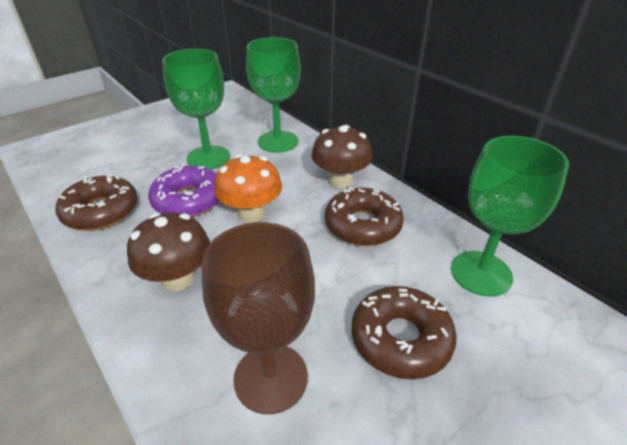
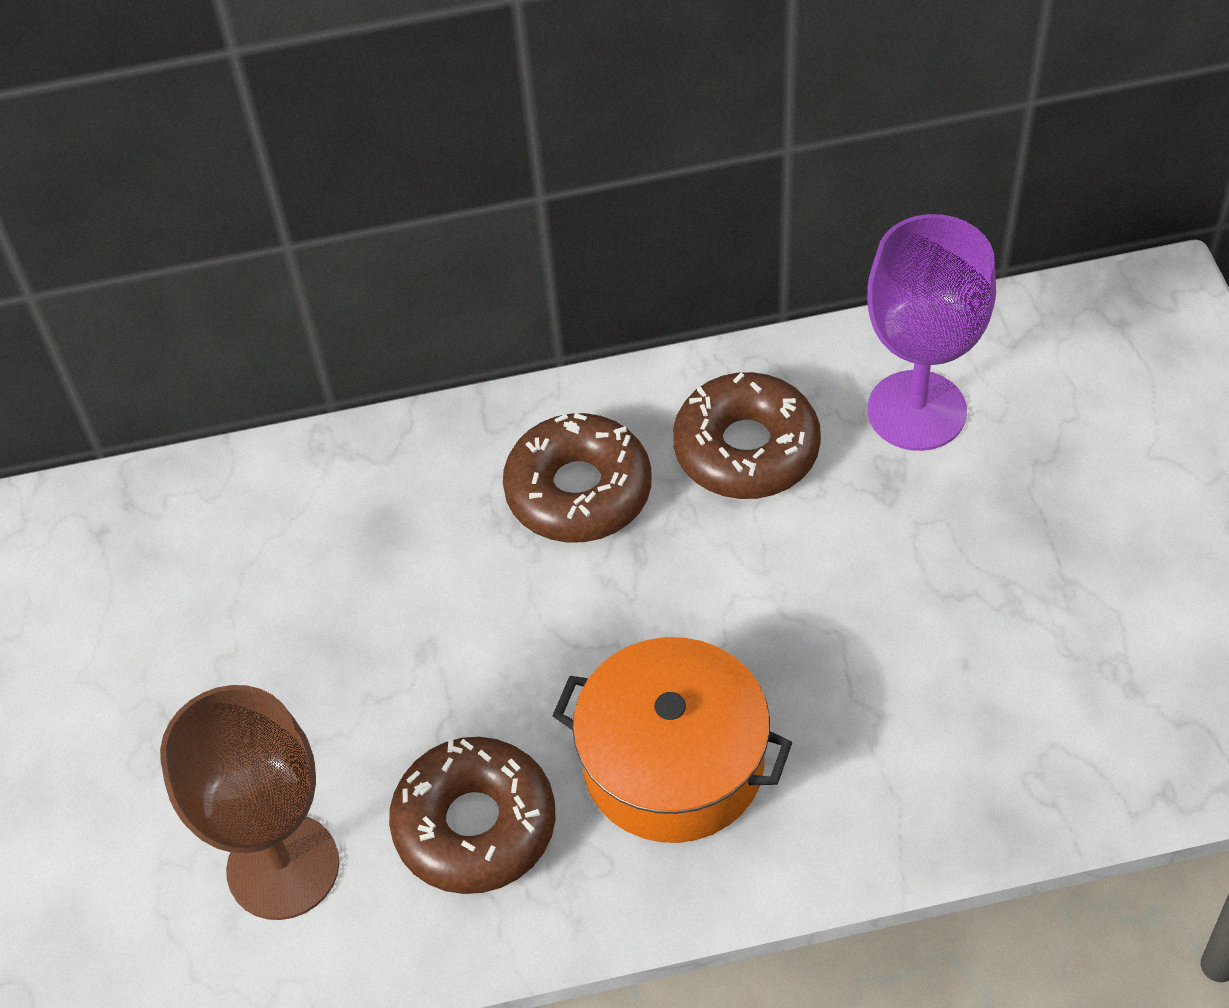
brown mushroom: [127,213,210,291] [312,125,372,188] = 2 -> none = 0
green goblet: [162,49,230,169] [246,37,301,153] [451,136,569,296] = 3 -> none = 0
orange mushroom: [215,154,282,223] = 1 -> none = 0
orange pot: none = 0 -> [552,637,792,843] = 1
purple donut: [148,164,219,217] = 1 -> none = 0
purple goblet: none = 0 -> [867,214,996,451] = 1

